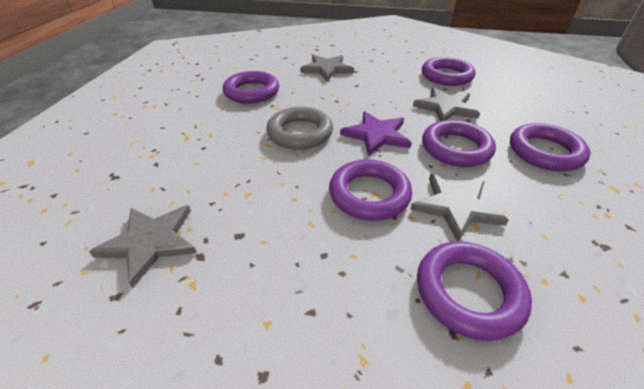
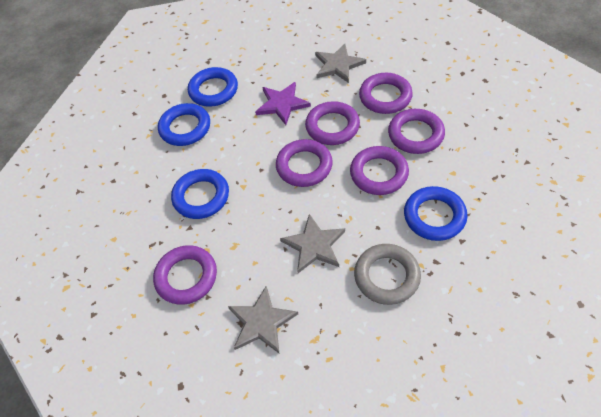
blue ring: none = 0 -> [158,103,210,146] [171,169,229,219] [188,67,238,107] [404,186,467,241] = 4
grey star: [89,205,197,288] [300,55,354,81] [410,173,509,241] [413,87,480,121] = 4 -> [228,286,298,354] [280,214,345,273] [315,44,366,83] = 3

